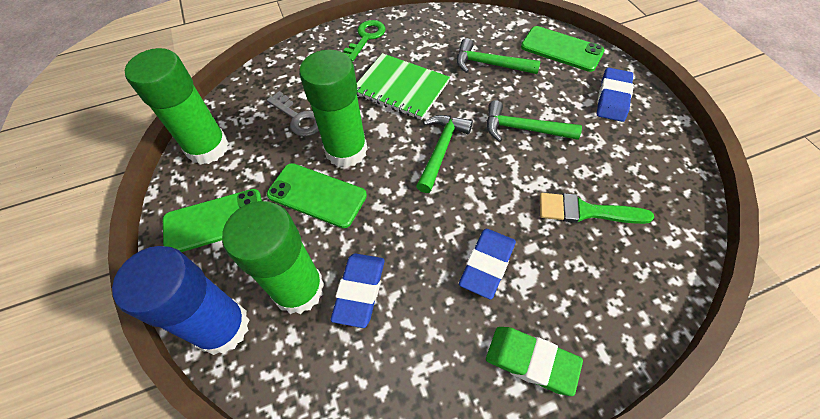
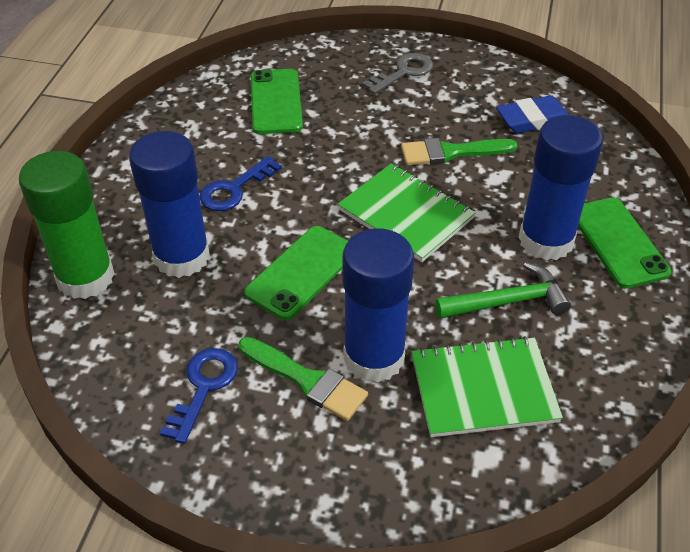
blue eraser: [331,253,385,328] [459,229,516,299] [597,68,634,122] = 3 -> [496,95,569,133] = 1
blue glue stick: [112,246,249,355] = 1 -> [129,131,210,278] [343,228,414,383] [518,115,603,260] = 3
blue key: none = 0 -> [160,348,238,444] [200,156,282,211] = 2
green brush: [540,193,654,224] = 1 -> [239,337,368,421] [401,138,517,165] = 2
green eraser: [486,327,583,396] = 1 -> none = 0
green glue stick: [125,48,229,165] [222,201,325,314] [299,50,368,168] = 3 -> [19,151,115,299] = 1
green hammer: [416,115,473,193] [457,38,541,74] [487,100,582,142] = 3 -> [435,262,571,319] = 1
green key: [344,20,386,62] = 1 -> none = 0
green notebook: [357,53,450,120] = 1 -> [338,163,476,262] [411,336,563,437] = 2

